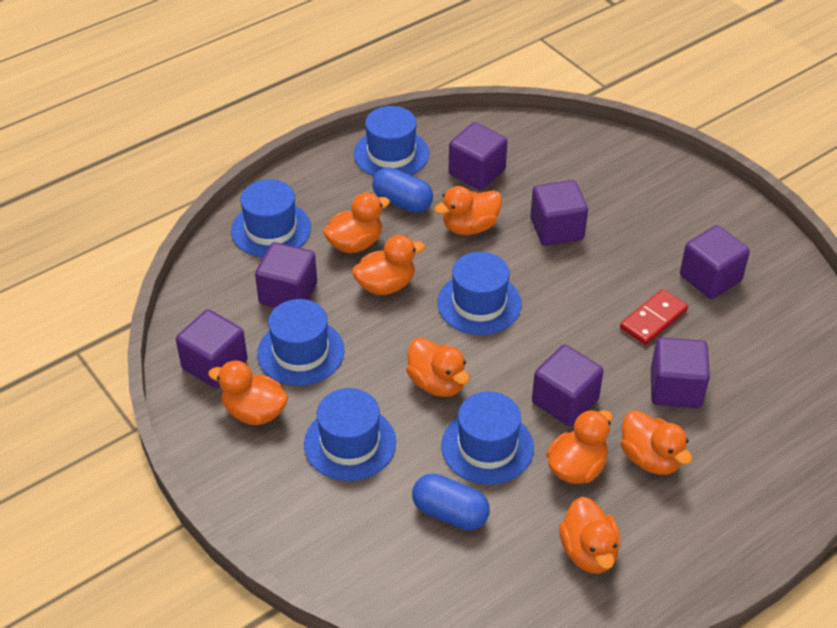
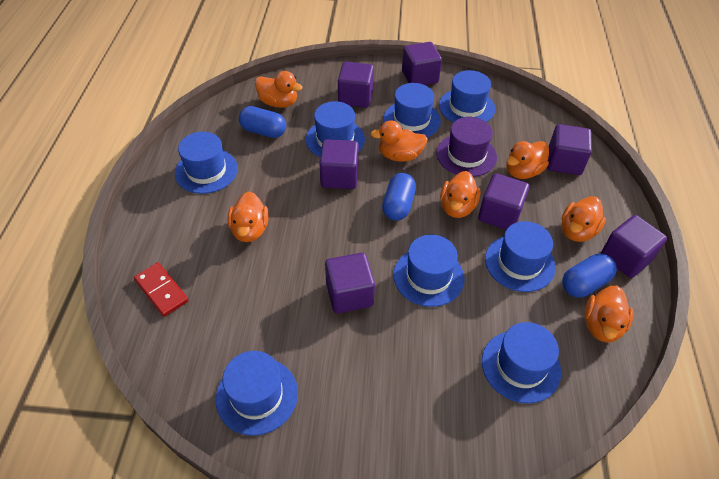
blue capsule: [372,167,433,213] [412,473,490,531] = 2 -> [239,106,286,138] [382,173,416,221] [562,254,617,298] = 3
blue hat: [231,179,311,257] [257,299,344,386] [304,388,396,481] [354,106,429,176] [437,252,522,335] [441,391,534,485] = 6 -> [175,132,238,194] [216,351,298,436] [306,101,365,157] [383,83,441,137] [393,235,465,307] [439,70,495,122] [482,322,561,404] [485,221,556,292] = 8
orange duck: [208,360,288,425] [323,192,390,253] [352,235,425,295] [406,337,470,397] [434,186,502,235] [546,410,612,484] [559,497,620,573] [621,410,692,475] = 8 -> [228,191,269,242] [255,71,302,108] [370,121,428,162] [440,171,480,218] [506,141,549,179] [561,196,606,242] [585,286,633,343] = 7
purple hat: none = 0 -> [437,117,497,177] = 1

